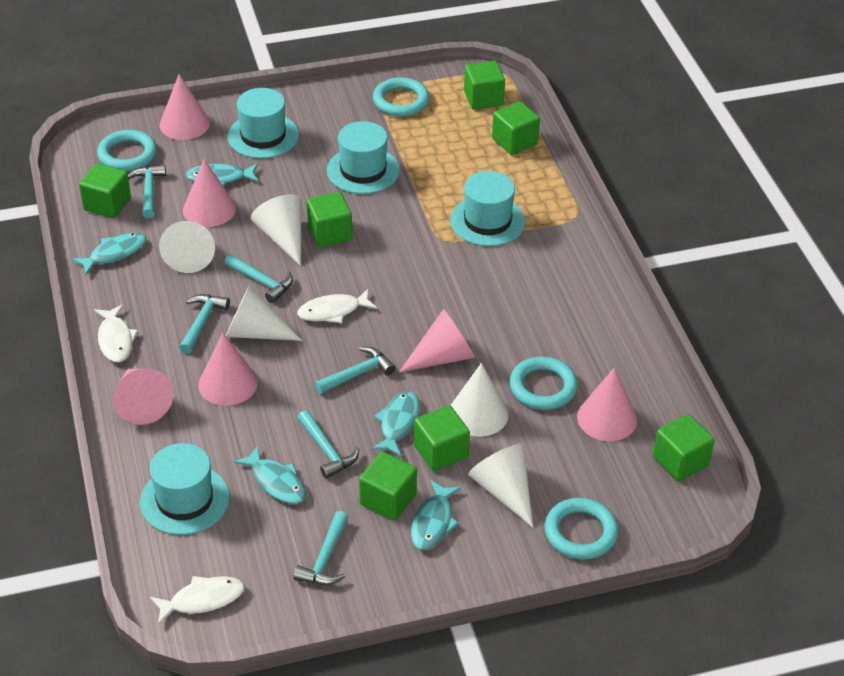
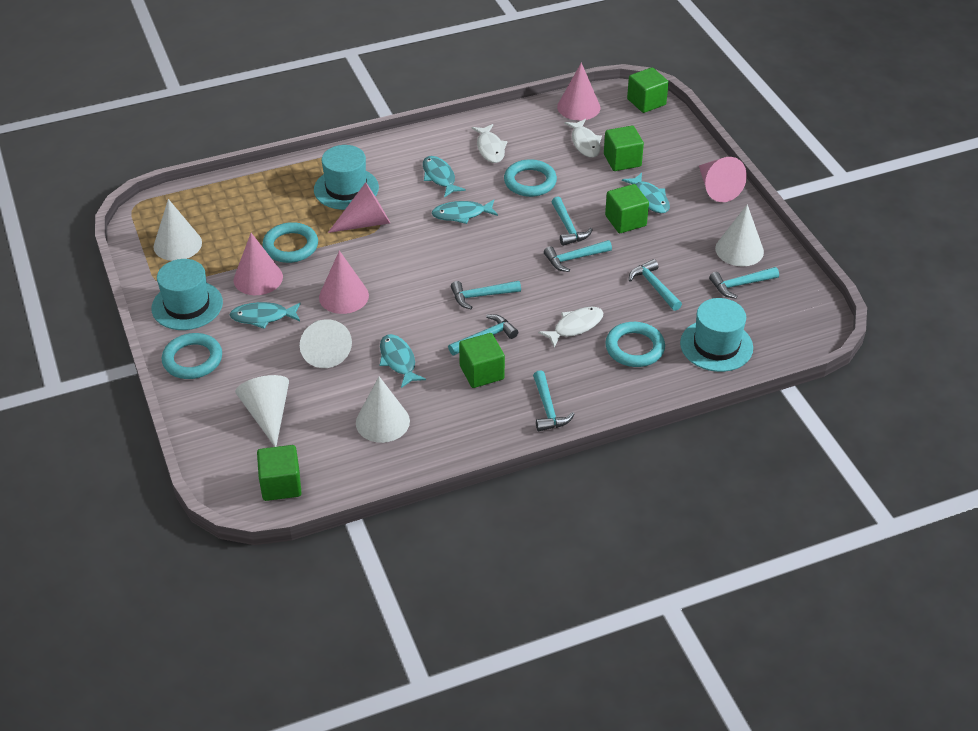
green cube: [79,163,131,219] [307,192,352,247] [359,451,417,521] [414,405,470,471] [464,61,505,110] [492,101,540,155] [653,414,715,481] = 7 -> [257,445,302,501] [459,333,505,388] [604,126,644,171] [605,184,649,233] [627,67,669,113] = 5
pink cone: [113,368,173,425] [159,74,210,140] [183,159,236,227] [198,333,258,406] [399,309,475,372] [577,368,637,441] = 6 -> [233,233,283,295] [319,251,369,314] [328,182,390,233] [557,63,600,121] [699,157,747,202] = 5
turquoise hammer: [128,164,166,218] [179,294,230,354] [224,254,293,303] [294,511,349,585] [297,410,359,479] [315,347,396,394] = 6 -> [448,314,518,355] [451,281,521,309] [533,370,574,431] [544,240,612,272] [551,197,593,246] [629,259,682,311] [709,267,779,299] = 7
turquoise hat: [140,443,230,535] [228,88,299,159] [327,121,400,194] [450,171,525,246] = 4 -> [151,259,223,330] [314,145,379,210] [680,298,753,372] = 3

